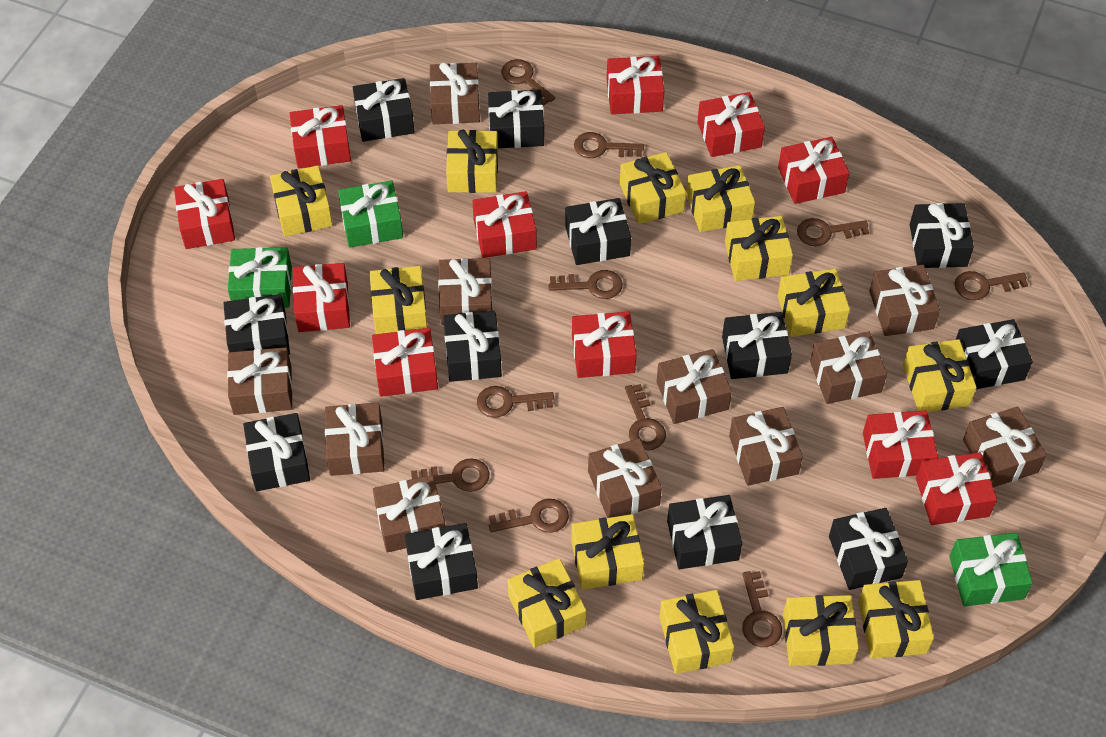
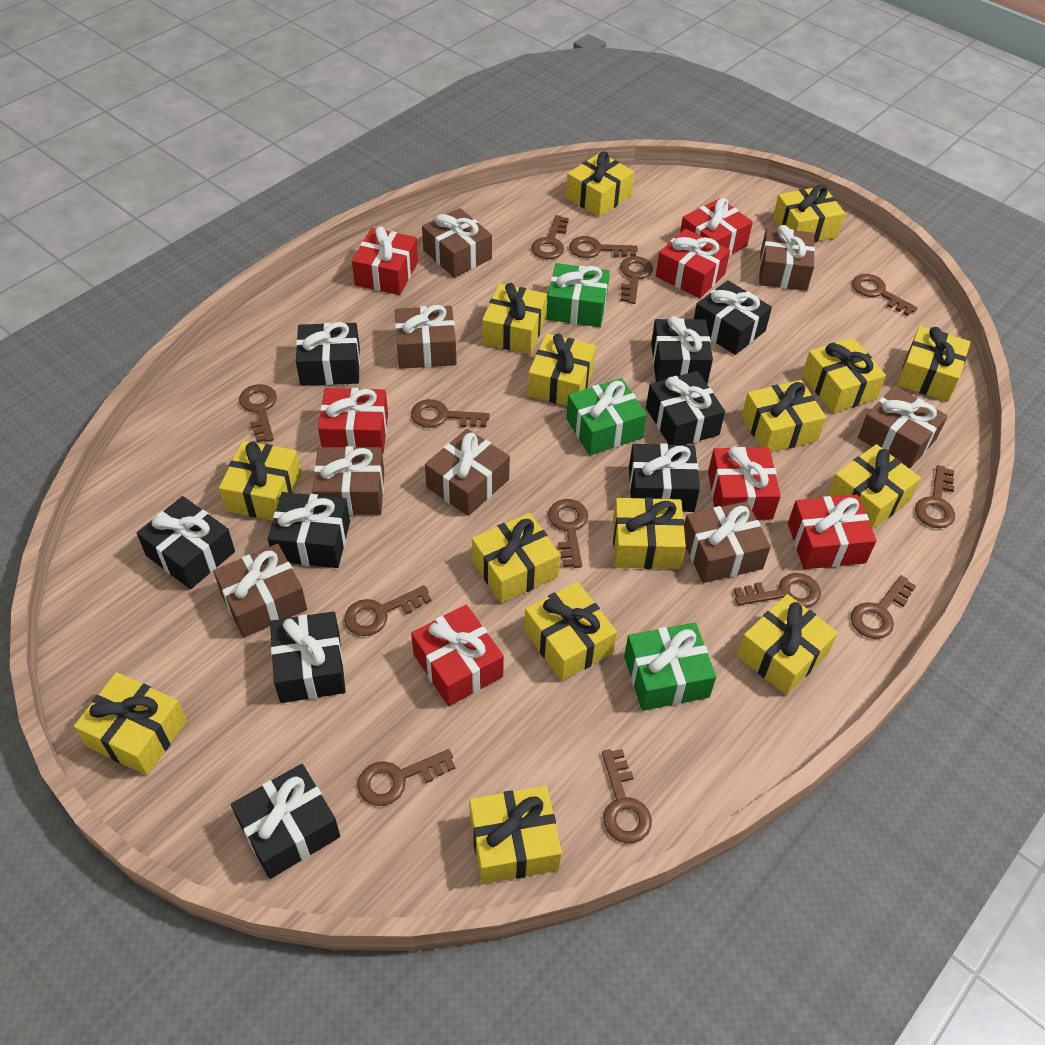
black gift: [224,294,290,355] [243,413,310,491] [353,78,415,142] [405,523,478,600] [443,311,502,382] [488,90,544,148] [565,198,631,265] [667,495,742,569] [722,312,792,379] [829,508,908,590] [910,203,974,268] [956,319,1033,389] = 12 -> [137,496,235,589] [231,764,340,879] [267,492,350,568] [270,611,346,703] [296,322,360,386] [629,443,700,512] [646,371,725,445] [651,316,713,384] [694,280,772,355] = 9
brown gift: [227,347,293,415] [325,403,384,476] [373,475,446,552] [429,62,480,124] [438,258,493,325] [588,438,662,518] [656,349,732,424] [729,407,803,486] [810,332,887,404] [869,265,940,336] [963,407,1047,487] = 11 -> [213,544,307,638] [313,446,384,515] [395,305,457,369] [422,208,492,277] [425,429,510,516] [684,501,771,583] [759,225,815,291] [858,386,948,469] = 8
brown key: [410,458,490,492] [477,386,554,418] [489,498,569,533] [501,59,555,105] [548,270,623,299] [574,132,644,158] [625,384,666,451] [742,571,782,647] [797,218,869,246] [954,271,1028,300] = 10 -> [239,384,277,443] [344,585,432,636] [357,749,455,806] [411,399,490,428] [531,215,569,259] [548,499,588,568] [569,236,638,258] [602,749,652,843] [620,256,653,304] [734,573,821,608] [851,575,916,639] [852,274,918,316] [915,465,955,528] = 13
red gift: [174,179,235,249] [290,105,351,168] [293,263,350,332] [372,328,438,397] [472,191,537,258] [572,311,636,378] [607,56,664,114] [697,92,765,157] [778,137,849,204] [863,410,938,479] [916,452,997,525] = 11 -> [318,388,388,454] [352,226,418,295] [411,605,504,706] [656,229,730,299] [680,198,753,256] [708,446,781,519] [788,495,876,569] = 7
yellow gift: [270,165,333,237] [369,266,428,334] [446,129,498,193] [508,558,586,648] [571,514,644,590] [620,152,686,224] [659,590,734,674] [686,165,755,232] [725,216,793,281] [778,269,850,337] [783,595,859,666] [858,580,934,659] [903,339,977,412] = 13 -> [74,672,187,775] [219,441,301,520] [469,786,562,884] [472,513,560,603] [482,283,547,354] [524,582,617,681] [528,333,596,406] [566,151,634,217] [613,497,686,569] [737,594,838,695] [742,380,826,453] [773,184,845,243] [802,338,886,413] [827,444,921,530] [897,326,971,402] = 15

